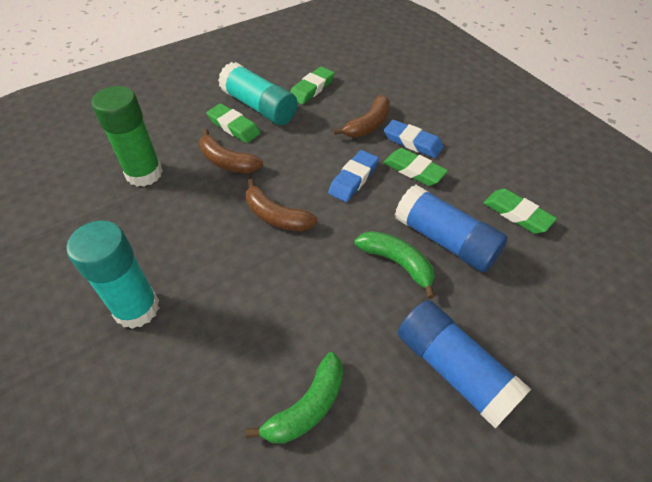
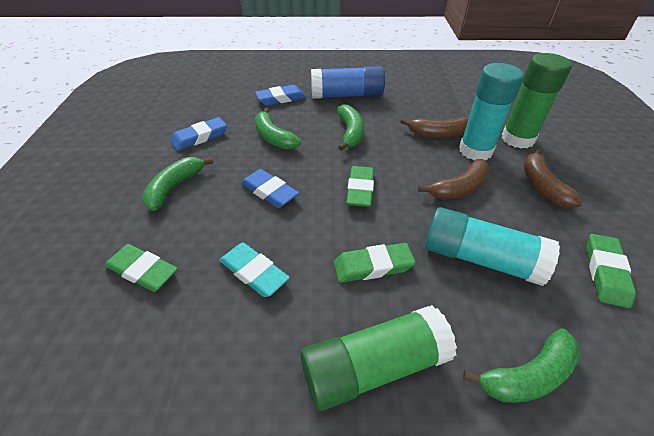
blue eraser: [328,150,379,202] [384,120,444,158] = 2 -> [170,117,227,151] [241,169,299,208] [255,85,306,105] = 3
blue glue stick: [395,184,508,272] [398,300,531,428] = 2 -> [311,66,385,99] = 1
green banana: [245,352,343,444] [354,231,435,299] = 2 -> [142,157,213,211] [255,108,301,150] [337,104,364,151] [463,328,580,403] = 4
green glue stick: [92,86,163,187] = 1 -> [300,305,457,411] [502,53,572,149] = 2
turquoise eraser: none = 0 -> [219,242,290,297] = 1

